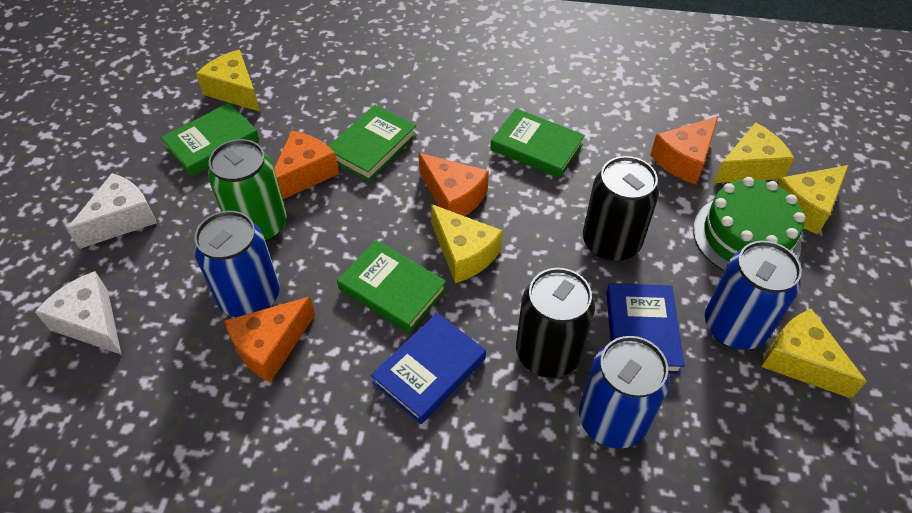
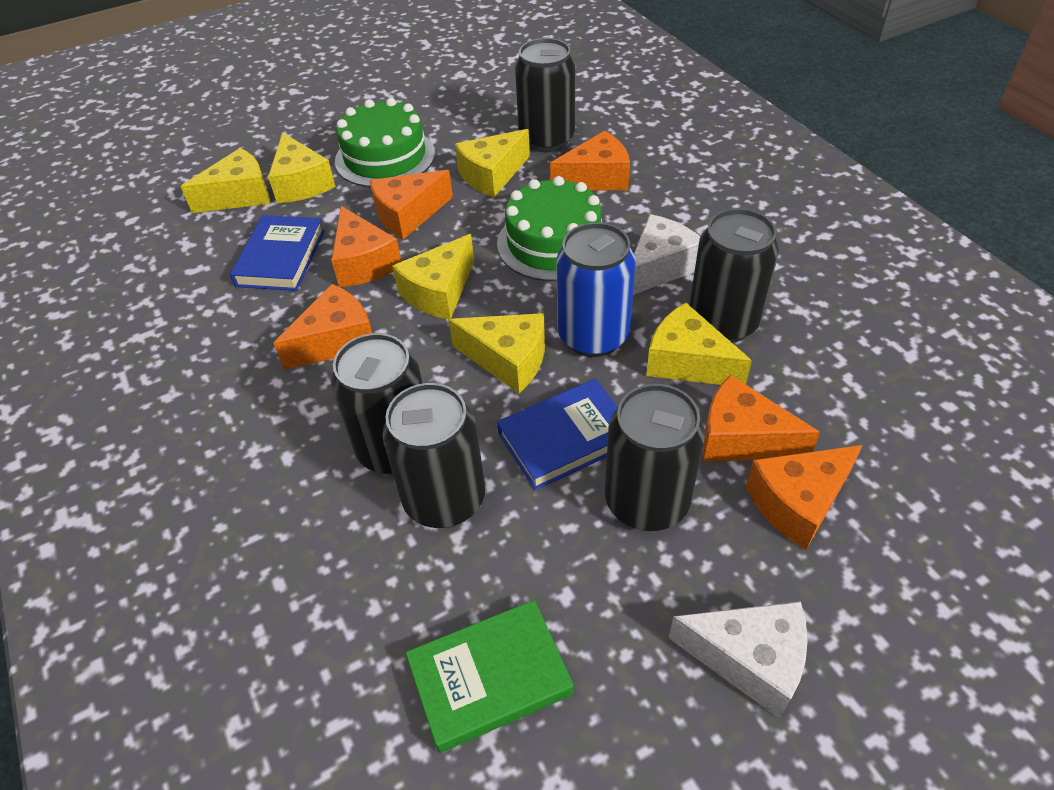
black can: [516,268,595,378] [583,156,659,262] = 2 -> [331,333,423,475] [382,383,485,528] [515,38,575,152] [605,384,705,531] [689,208,779,343] = 5
blue can: [194,211,280,317] [579,336,670,449] [705,241,802,350] = 3 -> [556,222,636,357] = 1
green book: [161,103,259,177] [329,105,417,181] [337,240,447,333] [490,108,585,178] = 4 -> [405,600,574,753] = 1
green cake: [693,177,805,271] = 1 -> [335,98,435,187] [497,176,602,281] = 2
green can: [208,139,287,242] = 1 -> none = 0
orange cheese: [224,296,315,383] [274,131,339,199] [418,153,489,216] [650,116,718,185] = 4 -> [273,284,372,370] [331,206,402,287] [370,170,453,239] [550,131,630,190] [702,375,820,462] [746,445,863,550] = 6
yellow cheese: [196,50,260,112] [431,204,503,283] [714,122,795,183] [762,309,867,398] [777,165,849,235] = 5 -> [180,148,270,213] [268,132,336,203] [392,234,474,319] [448,313,545,393] [455,129,530,197] [646,303,752,385] = 6

